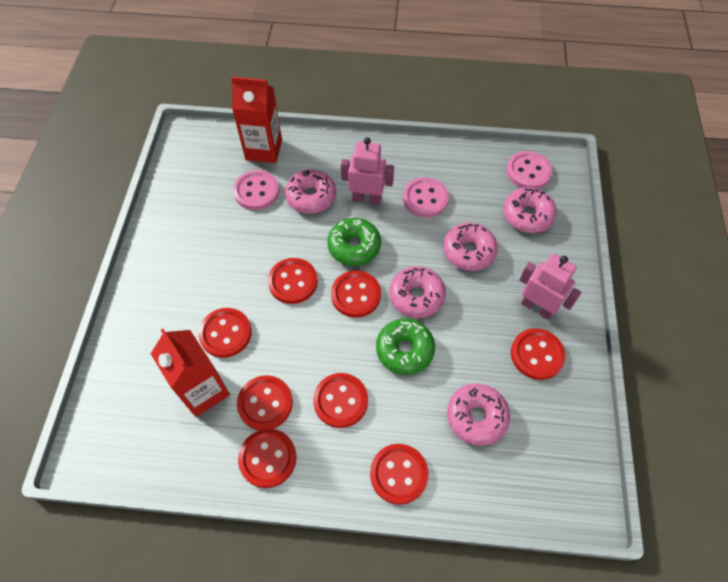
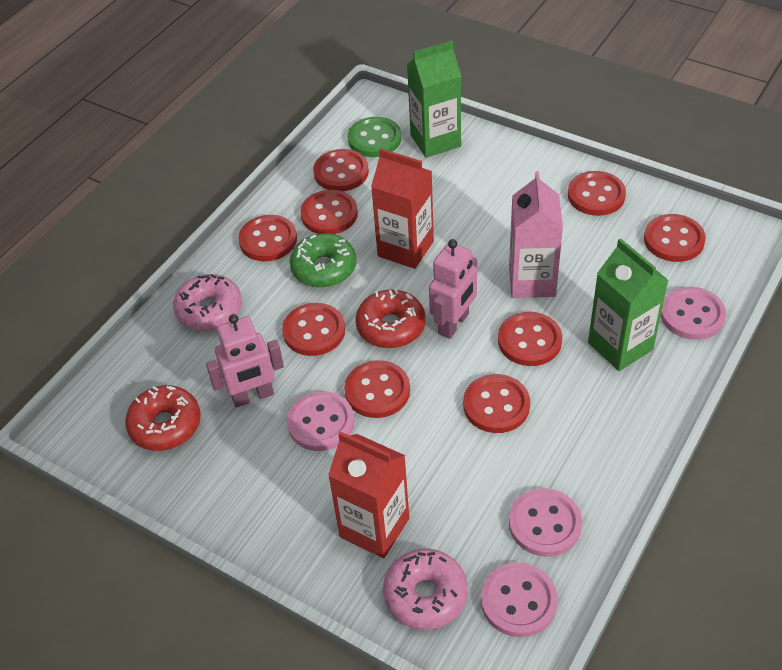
green button: none = 0 -> [348,117,401,157] = 1
green carton: none = 0 -> [407,41,461,158] [588,238,669,371] = 2
green donut: [327,218,381,266] [376,318,435,375] = 2 -> [290,233,356,288] = 1
pink button: [233,170,279,210] [403,177,449,218] [506,151,552,189] = 3 -> [287,391,354,451] [481,562,558,637] [509,488,582,557] [661,286,726,340] = 4
pink carton: none = 0 -> [509,171,563,298] = 1
pink donut: [285,169,336,214] [389,266,446,318] [443,222,498,271] [447,384,510,446] [503,187,557,233] = 5 -> [173,274,242,331] [383,549,468,630] = 2
red button: [198,308,252,358] [237,375,293,430] [238,429,296,488] [268,258,318,304] [313,373,368,428] [331,271,381,318] [370,444,428,505] [511,328,566,380] = 8 -> [238,215,297,261] [282,303,345,356] [300,190,358,234] [313,149,369,191] [344,360,410,418] [463,374,530,433] [498,312,562,366] [568,171,626,216] [644,214,706,262] = 9
red donut: none = 0 -> [125,385,201,451] [355,289,426,348] = 2

